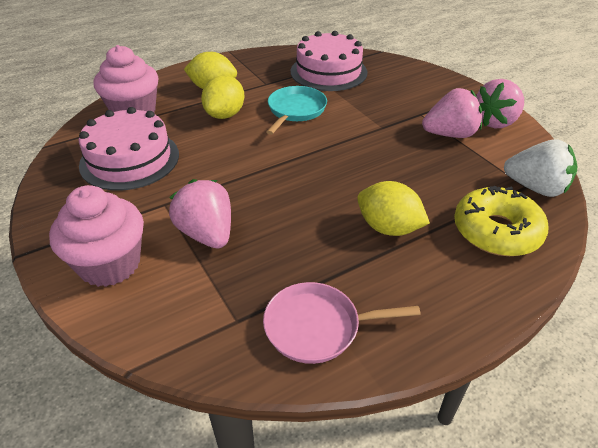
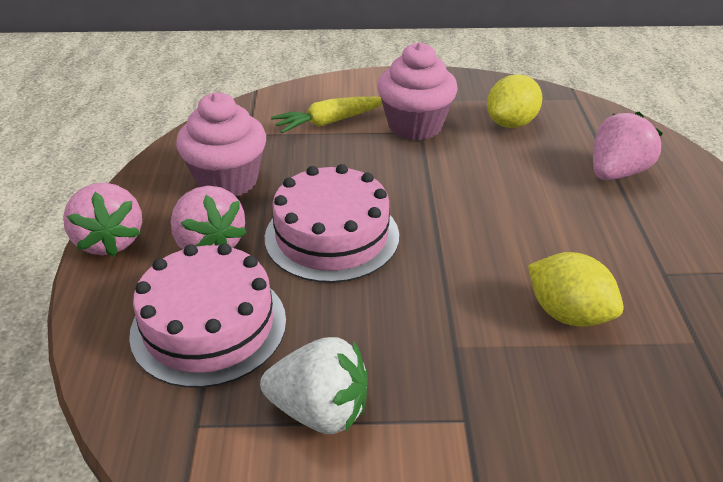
pink pan: [263,282,421,364] = 1 -> none = 0
turquoise pan: [267,86,327,135] = 1 -> none = 0
yellow carrot: none = 0 -> [271,96,382,133] = 1
yellow donut: [454,186,549,256] = 1 -> none = 0
yellow lemon: [184,52,237,89] [201,75,244,119] [357,181,430,236] = 3 -> [487,74,543,128] [528,252,624,327] = 2

